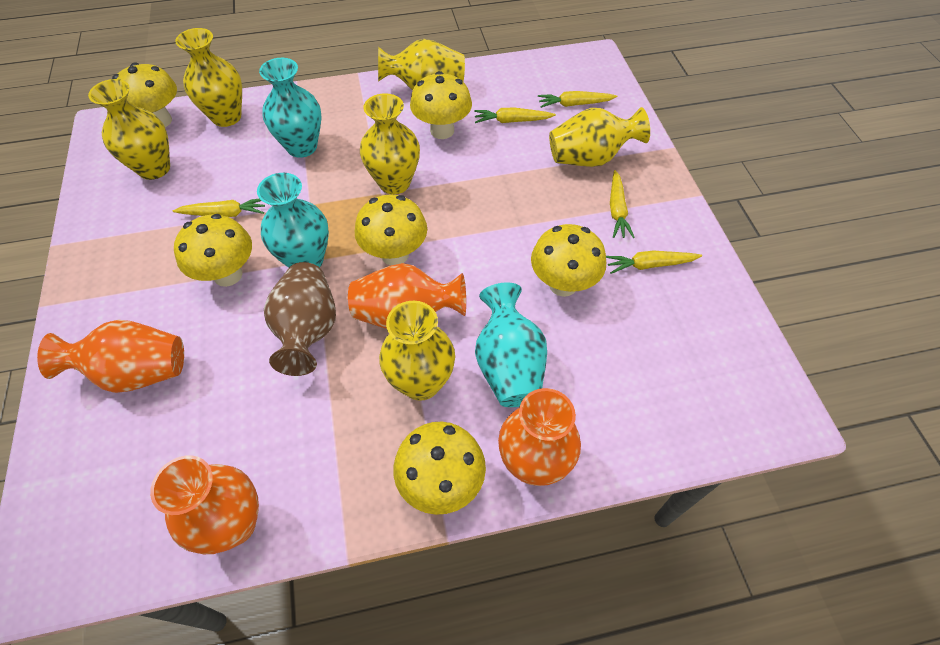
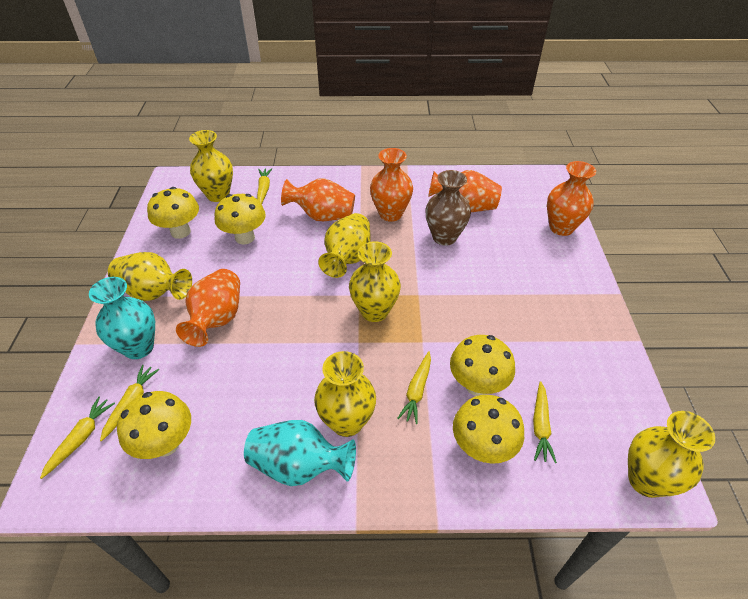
orange vase: [37,320,184,393] [150,455,259,554] [348,263,466,329] [498,388,581,486] = 4 -> [176,269,240,347] [281,178,355,221] [370,148,413,222] [428,170,502,212] [547,161,596,236] = 5
turquoise vase: [257,173,329,268] [259,58,322,158] [475,283,547,407] = 3 -> [89,277,155,359] [244,420,356,486] = 2
yellow mushroom: [112,63,177,127] [174,214,252,287] [355,194,427,265] [393,421,486,515] [410,71,472,139] [531,224,606,297] = 6 -> [117,391,191,459] [147,187,199,239] [215,194,266,244] [450,335,515,396] [453,395,524,464] = 5

